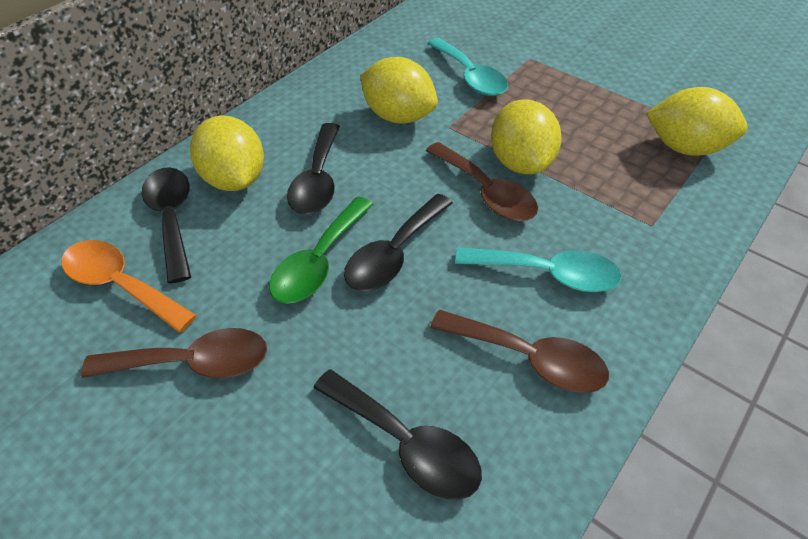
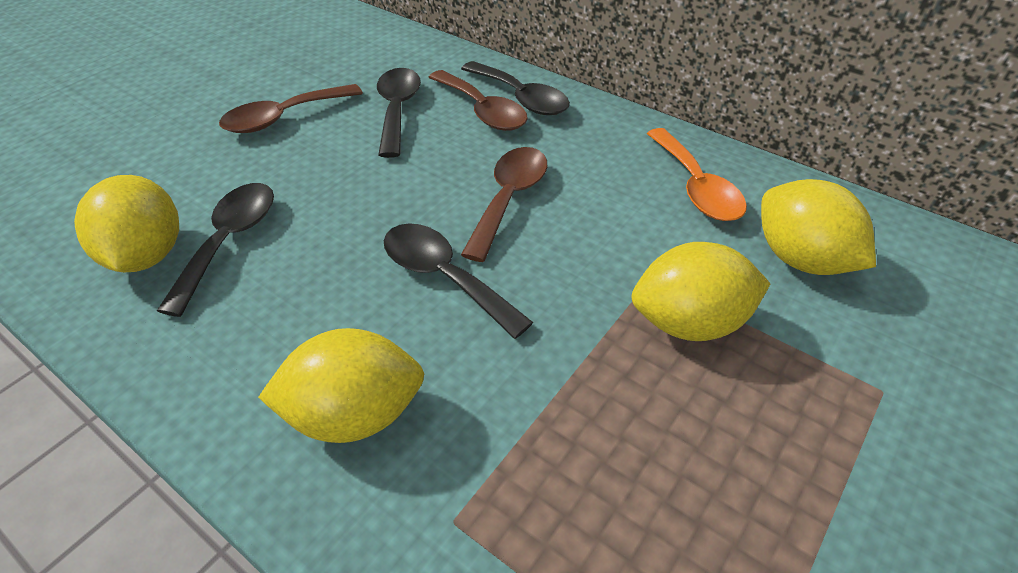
green spoon: [269,197,374,304] = 1 -> none = 0
turquoise spoon: [427,38,508,96] [455,247,622,292] = 2 -> none = 0

